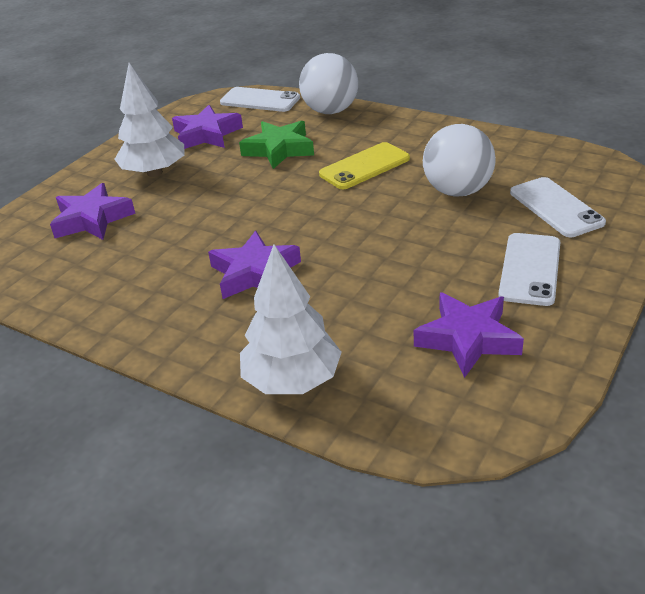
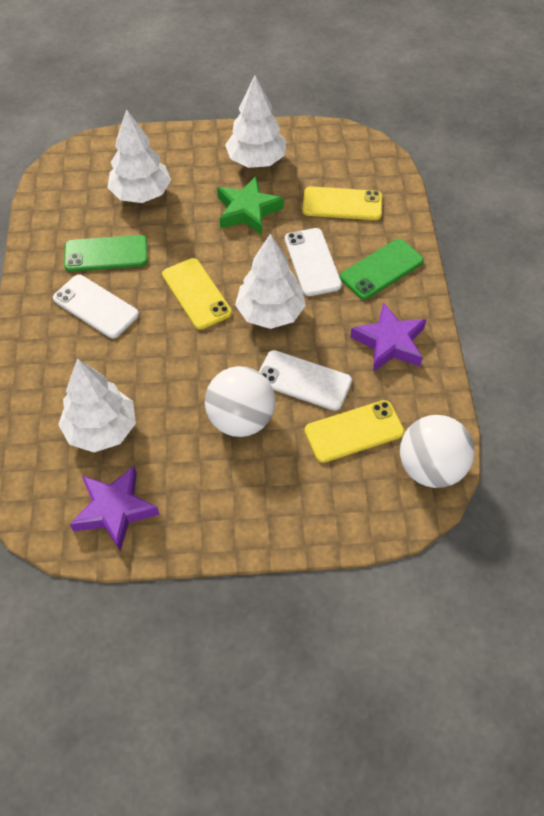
green phone: none = 0 -> [64,235,148,272] [340,239,424,300] = 2
purple star: [50,183,135,240] [172,105,243,149] [208,231,301,299] [414,293,524,378] = 4 -> [70,466,159,551] [350,302,427,372] = 2
white tree: [114,63,185,177] [240,245,342,394] = 2 -> [58,358,136,452] [107,109,171,203] [225,75,286,168] [235,234,306,329] = 4
yellow phone: [319,142,410,189] = 1 -> [162,258,232,330] [303,186,382,220] [305,400,404,463] = 3

